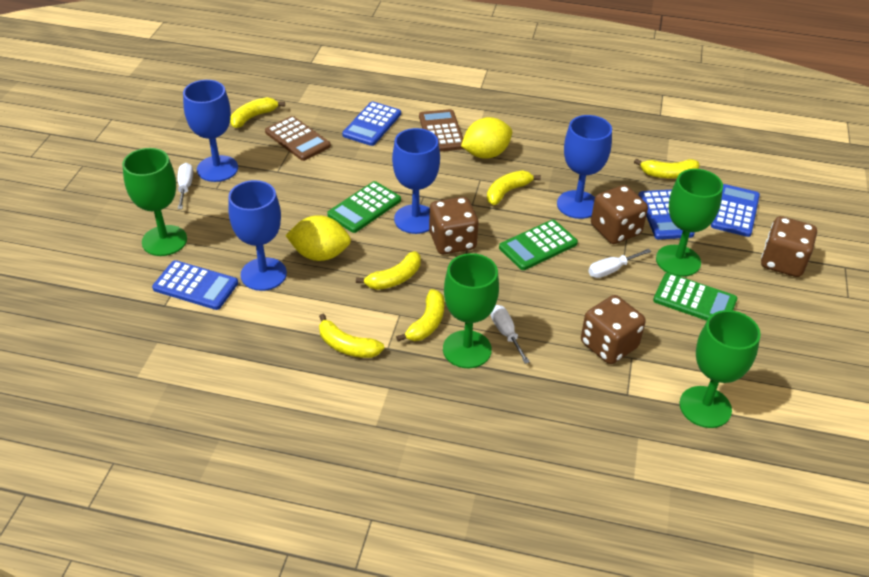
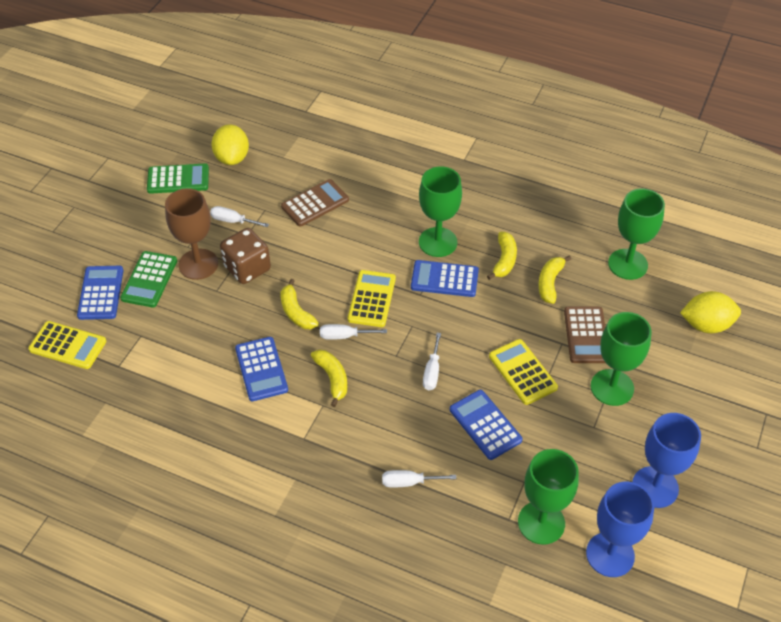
blue goblet: [183,80,238,182] [228,180,287,291] [392,128,440,234] [557,115,612,219] = 4 -> [586,482,654,577] [632,413,701,508] = 2
brown dice: [429,197,479,254] [581,295,646,364] [591,185,648,244] [761,216,817,277] = 4 -> [220,228,271,284] = 1
brown goblet: none = 0 -> [165,188,218,280] = 1
green calculator: [327,181,401,233] [499,220,578,270] [653,273,737,321] = 3 -> [120,251,177,308] [147,164,209,194] = 2
white screwdriver: [177,163,193,209] [490,305,530,364] [588,249,652,278] = 3 -> [210,206,269,227] [320,324,387,340] [382,470,456,488] [423,333,441,390] = 4
yellow banana: [230,97,285,128] [319,314,384,358] [356,251,421,290] [396,289,444,342] [487,171,541,205] [634,159,700,178] = 6 -> [281,279,319,329] [311,350,347,407] [487,232,517,280] [538,255,571,304] = 4
yellow calculator: none = 0 -> [28,321,107,369] [348,270,396,327] [489,339,558,405] = 3

